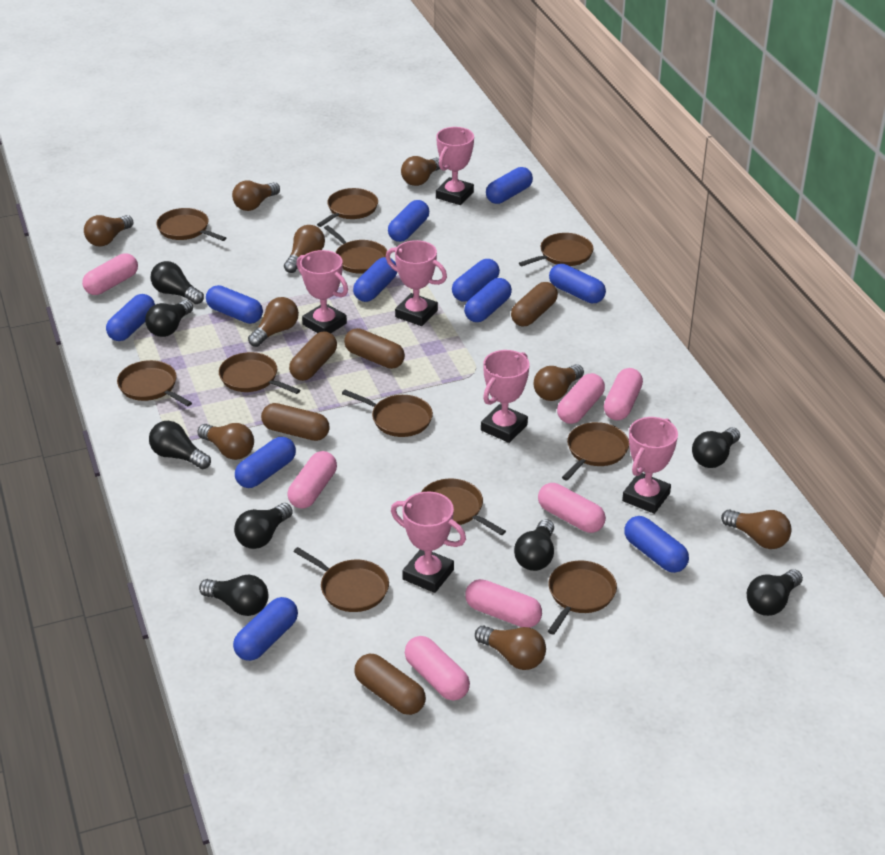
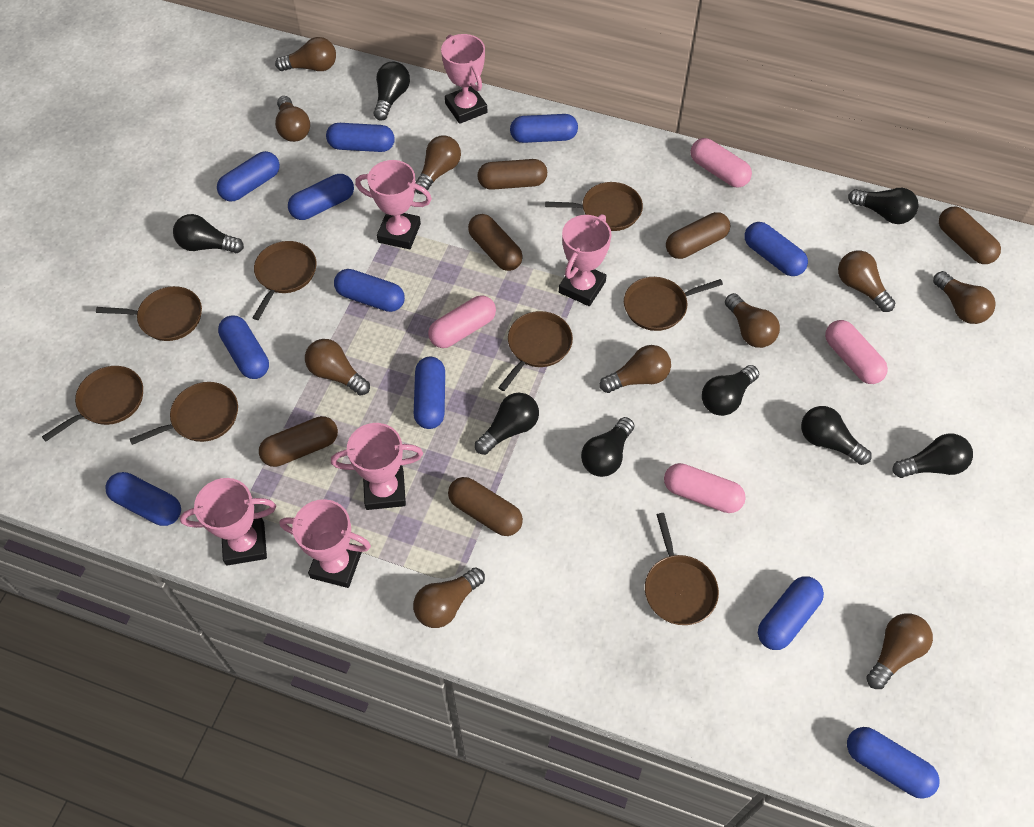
brown capsule: [261,403,330,441] [289,331,337,381] [344,328,405,369] [355,654,426,715] [511,282,558,326] = 5 -> [259,416,338,467] [448,477,523,536] [468,214,523,271] [477,159,547,190] [666,212,731,259] [939,206,1001,264] = 6
brown light bulb: [84,215,133,246] [198,423,254,460] [232,180,280,211] [248,297,299,347] [284,225,325,273] [401,156,440,186] [475,626,546,670] [533,364,584,401] [721,510,792,549] = 9 -> [275,37,336,71] [275,96,310,142] [305,339,370,396] [413,567,485,628] [415,136,461,194] [600,345,671,393] [725,293,780,348] [838,251,895,312] [866,613,933,689] [933,271,996,324] = 10
brown pan: [117,360,192,406] [156,208,226,241] [219,352,300,394] [294,547,389,612] [317,188,378,227] [324,225,387,274] [342,390,433,437] [421,479,506,535] [519,233,594,266] [548,560,617,635] [562,422,629,481] = 11 -> [42,366,143,441] [96,286,202,341] [130,382,238,445] [252,241,317,320] [498,311,573,391] [545,182,643,231] [624,277,723,331] [645,513,719,625] = 8
pink capsule: [82,253,138,295] [288,451,337,509] [405,636,470,701] [465,579,542,628] [538,483,606,533] [557,373,605,424] [604,368,643,421] = 7 -> [428,296,496,348] [664,463,746,513] [691,138,752,188] [825,320,888,384] = 4

